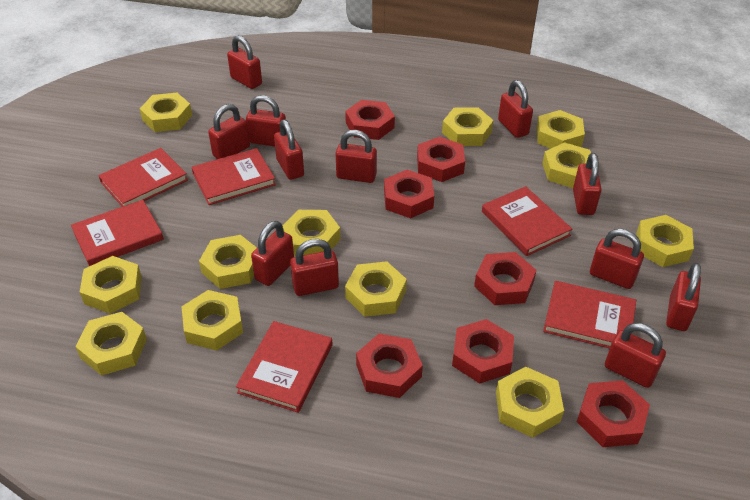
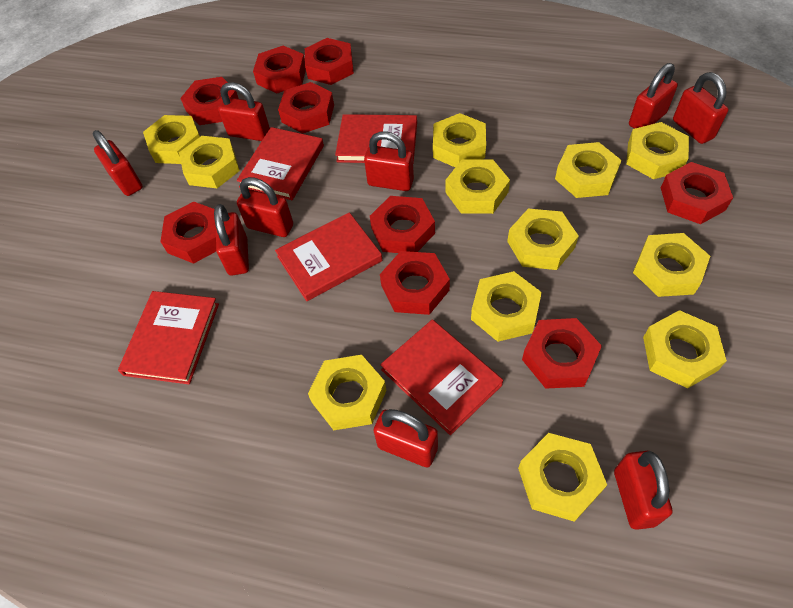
red book: [71,200,164,266] [98,148,188,207] [192,148,276,205] [236,321,333,413] [482,186,572,256] [543,281,636,348] = 6 -> [118,291,219,384] [237,127,324,200] [275,212,383,301] [335,114,417,163] [380,319,503,435] = 5
red nut: [345,100,395,140] [356,334,423,398] [384,170,434,218] [417,137,465,182] [452,319,514,384] [474,252,537,305] [577,380,650,447] = 7 -> [160,202,216,264] [180,77,239,125] [253,46,306,93] [278,82,334,134] [305,38,354,85] [370,196,435,253] [380,251,450,315] [522,318,602,389] [661,162,733,224] = 9
red padlock: [208,104,250,159] [227,35,262,89] [246,95,286,147] [251,221,294,286] [274,119,304,180] [290,239,339,296] [335,130,377,183] [498,80,533,138] [573,153,602,215] [590,229,644,289] [605,323,666,388] [666,263,701,331] = 12 -> [92,130,143,196] [214,204,249,275] [218,82,270,141] [237,177,293,237] [364,131,414,191] [373,409,438,467] [614,451,673,530] [629,63,678,129] [673,72,729,144] = 9

